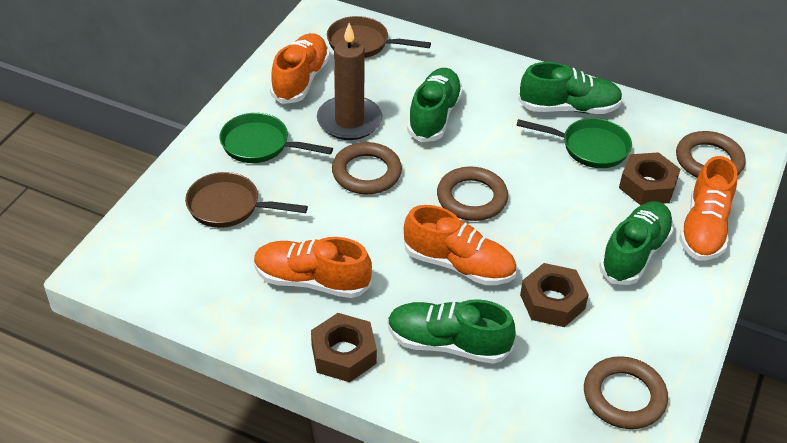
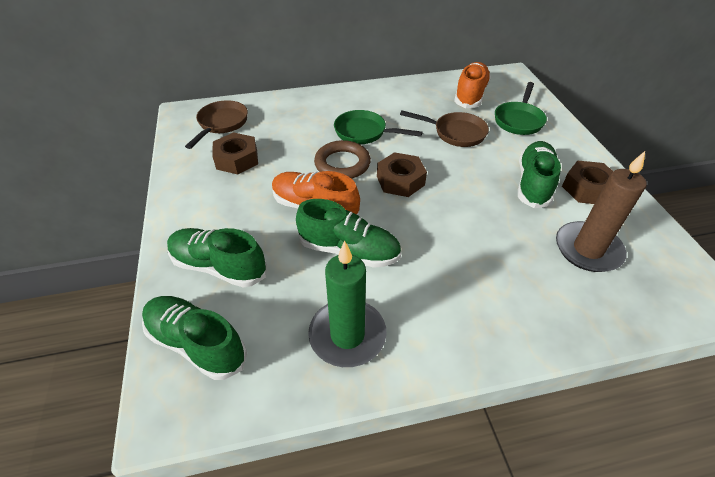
brown ring: [332,142,402,194] [437,167,508,221] [584,356,668,429] [676,131,746,178] = 4 -> [314,140,371,179] = 1
green candle: none = 0 -> [308,241,387,367] = 1
orange shoe: [254,237,372,298] [270,33,329,104] [404,205,516,285] [679,156,737,261] = 4 -> [272,171,360,216] [454,62,491,108] = 2

